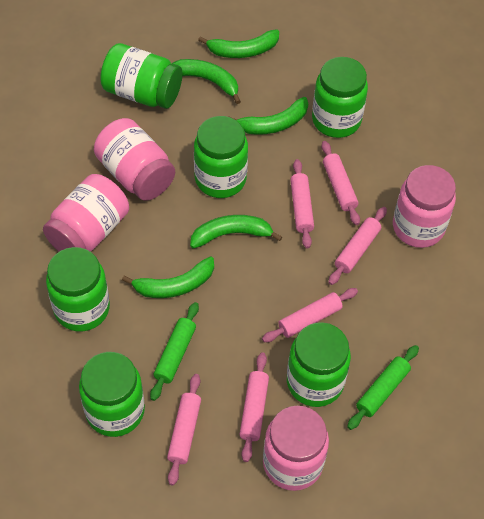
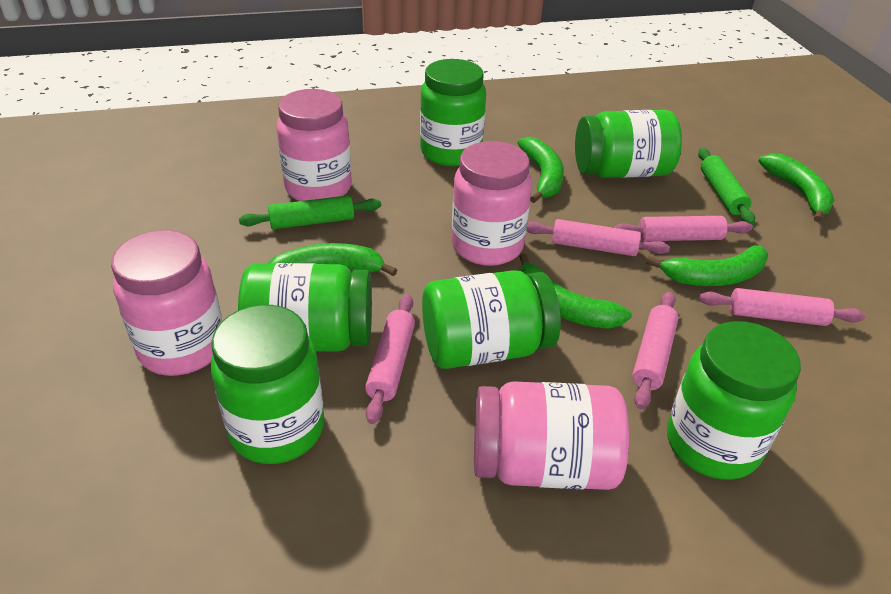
pink rolling pin: [167,374,201,485] [239,352,269,462] [262,288,358,342] [290,159,314,249] [321,141,360,225] [329,207,387,285] = 6 -> [365,294,415,424] [526,219,670,256] [613,216,752,241] [632,292,678,409] [699,288,865,326] = 5

